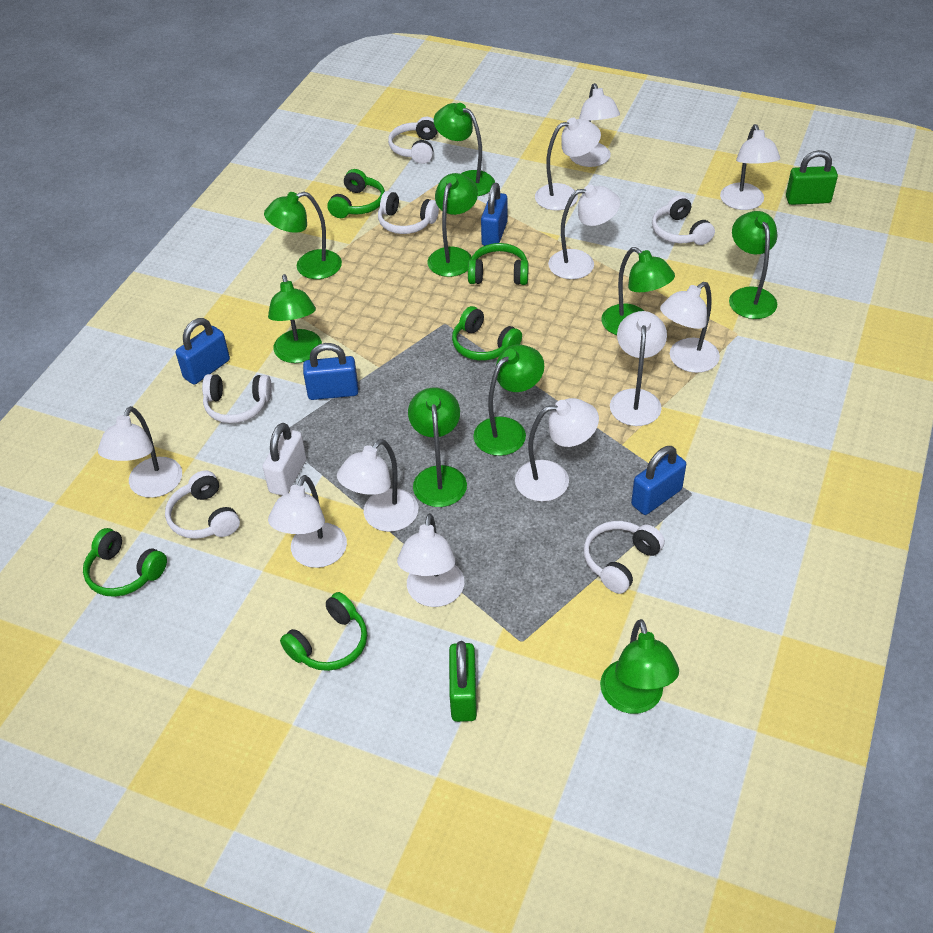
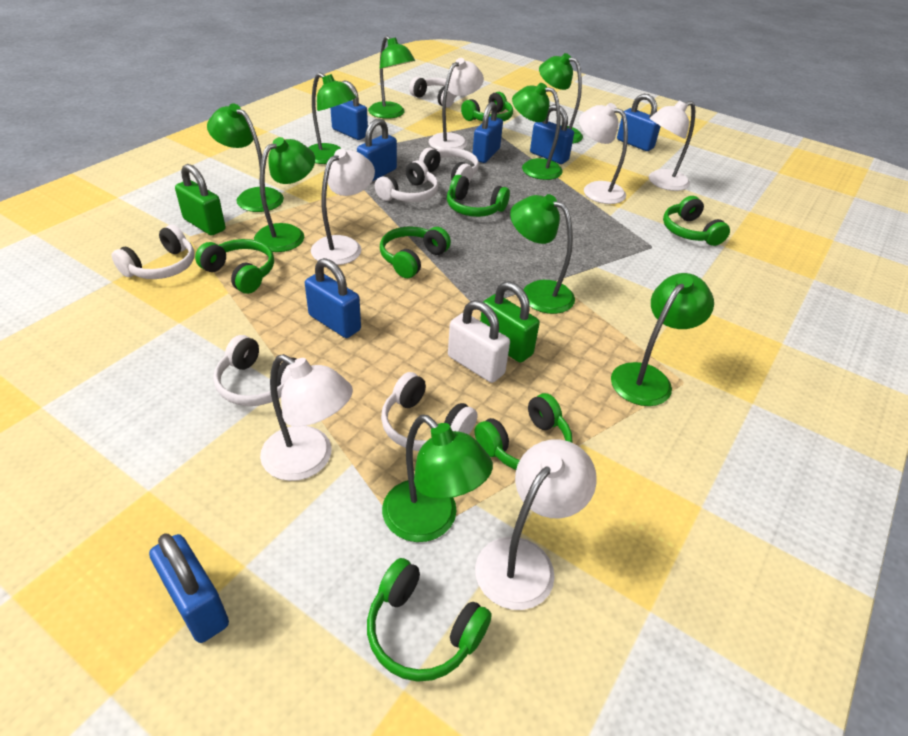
blue padlock: [176,318,230,385] [303,343,359,400] [481,183,508,246] [631,446,686,515] = 4 -> [149,533,229,643] [305,258,361,338] [330,81,368,140] [357,118,397,181] [473,102,503,163] [530,104,574,164] [617,94,661,151] = 7
green headphones: [83,528,167,597] [280,592,367,671] [327,169,385,218] [452,306,522,361] [468,243,529,285] = 5 -> [195,239,274,294] [367,558,492,682] [380,227,451,278] [447,175,510,217] [461,92,513,121] [475,393,572,470] [663,196,730,246] = 7
white lamp: [98,406,182,498] [268,475,347,568] [337,439,418,532] [397,513,464,607] [515,398,599,502] [535,118,601,210] [548,185,620,279] [570,83,620,167] [610,311,667,426] [660,282,720,373] [720,124,780,210] = 11 -> [260,354,353,481] [311,149,375,265] [429,58,484,150] [475,439,597,610] [579,103,628,204] [649,100,695,191] = 6

